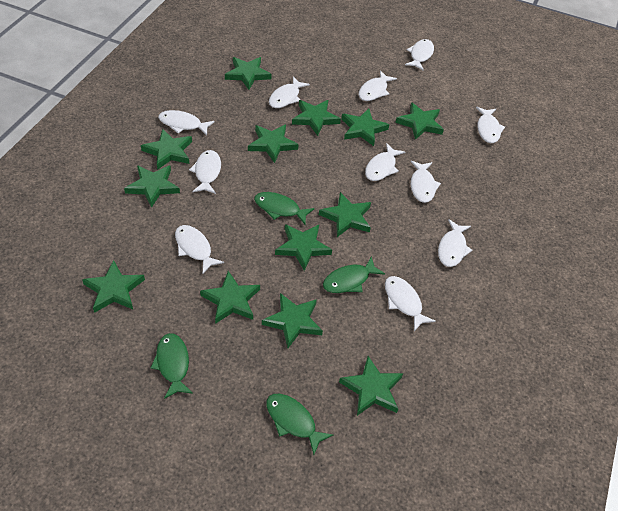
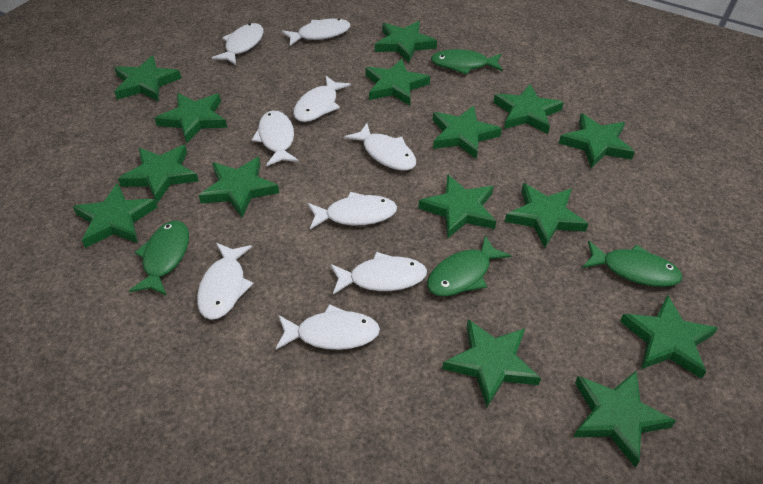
green star: [82,260,145,313] [124,165,180,208] [141,129,192,170] [200,271,260,324] [225,57,272,90] [248,124,299,163] [262,293,323,348] [275,224,332,271] [292,100,341,136] [319,192,371,237] [339,356,403,416] [341,109,389,146] [395,102,444,140] = 13 -> [73,183,157,248] [114,55,181,102] [118,145,199,203] [155,93,227,143] [199,157,279,218] [365,59,430,106] [375,21,437,63] [418,174,496,238] [432,105,502,159] [442,319,541,407] [493,84,564,134] [505,183,588,248] [559,113,635,168] [574,371,676,468] [620,295,718,379] = 15
white fish: [158,110,215,135] [175,225,224,273] [189,150,221,194] [269,76,310,108] [359,70,397,101] [365,143,405,181] [385,276,436,331] [405,39,434,70] [410,160,441,203] [438,219,472,267] [476,107,505,143] = 11 -> [197,243,254,320] [212,23,264,65] [252,110,299,166] [276,304,380,350] [282,19,350,46] [293,76,351,122] [308,192,397,229] [330,252,427,295] [345,123,416,170] = 9

